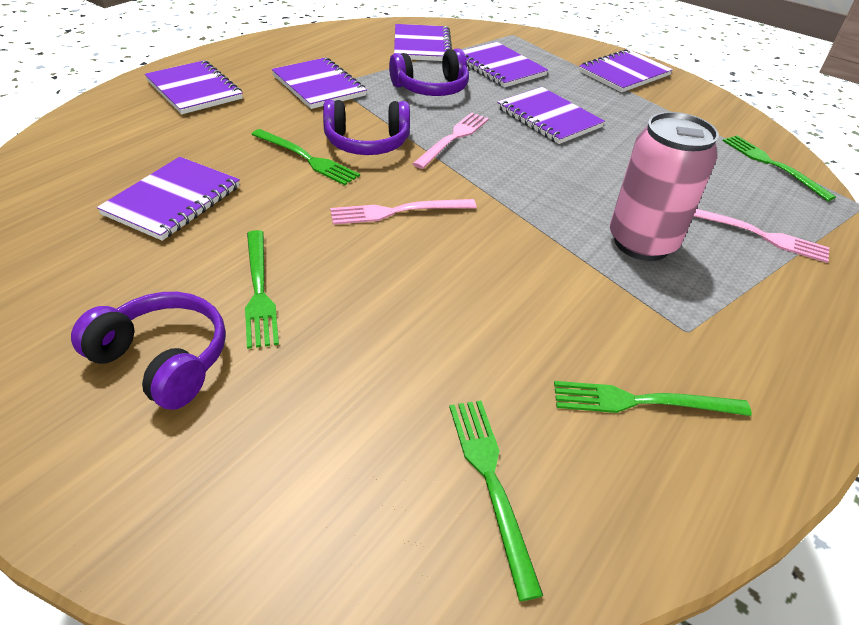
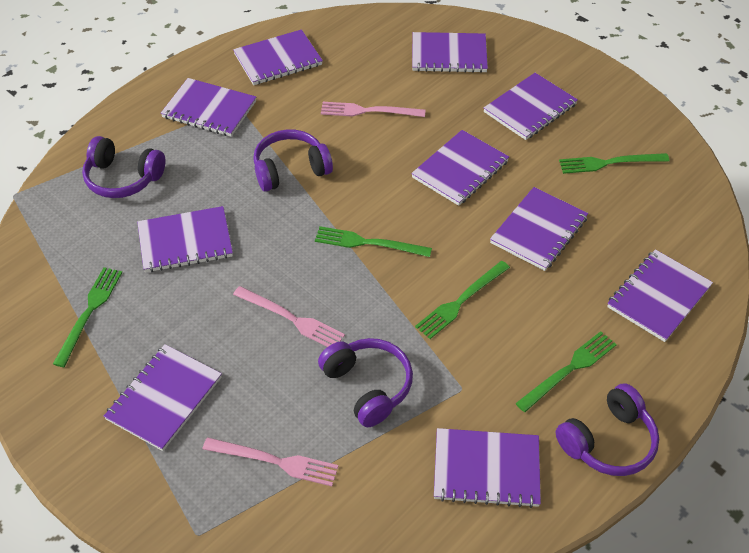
pink can: [610,112,719,261] = 1 -> none = 0
purple headphones: [71,292,226,410] [323,100,410,155] [389,48,469,96] = 3 -> [82,136,166,198] [253,129,333,192] [318,338,413,427] [556,383,659,476] = 4
purple notebook: [97,157,240,241] [145,60,243,114] [272,57,367,109] [394,24,452,61] [463,42,548,88] [497,87,605,144] [579,49,673,93] = 7 -> [104,344,222,451] [137,206,233,272] [161,78,256,137] [233,29,323,85] [411,130,509,206] [412,32,488,73] [434,428,541,508] [484,73,578,140] [490,187,588,271] [607,249,713,342] = 10

